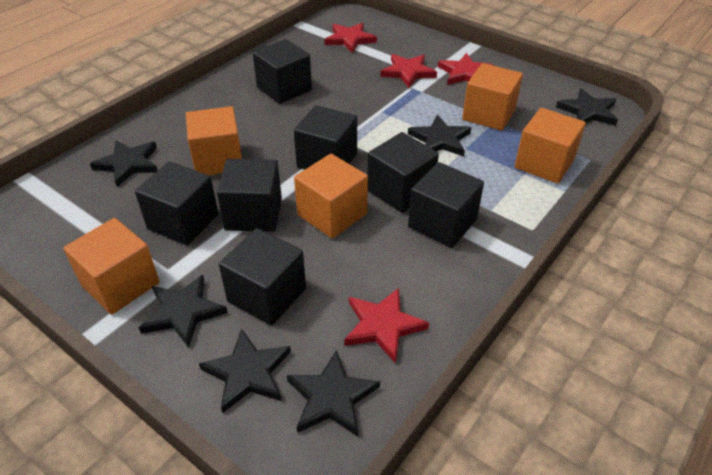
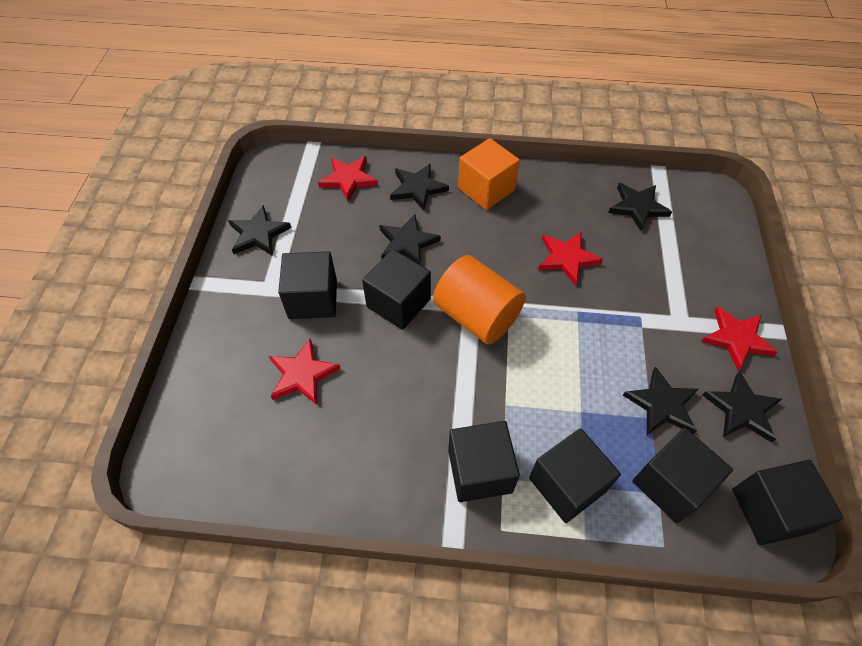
black cube: [135,161,219,245] [217,159,282,232] [219,228,306,326] [253,39,312,104] [294,105,357,170] [368,132,439,213] [408,162,484,248] = 7 -> [278,251,337,319] [362,249,431,330] [448,421,520,502] [529,428,621,523] [632,427,733,523] [732,460,844,545] = 6
orange cube: [63,218,160,315] [186,106,242,175] [294,154,368,239] [462,63,523,131] [514,108,586,184] = 5 -> [458,138,520,210] = 1
orange cylinder: none = 0 -> [433,255,525,344] = 1

